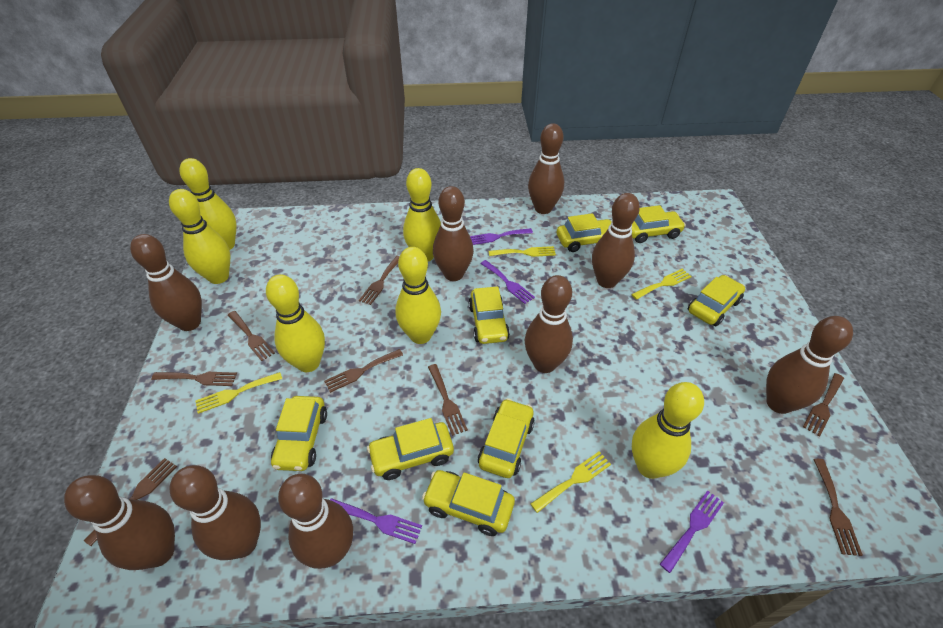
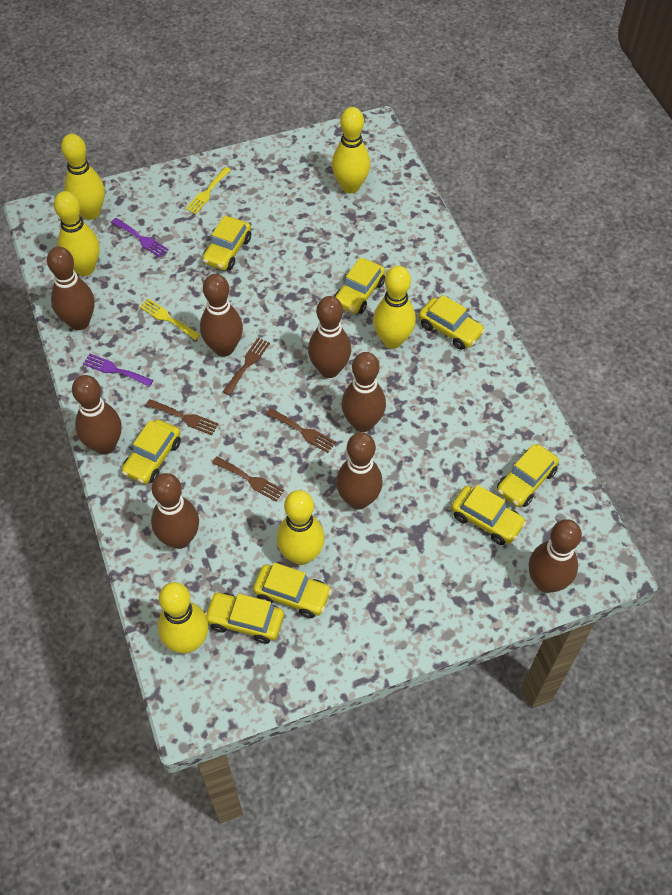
brown bowling pin: [64,475,175,570] [130,234,202,331] [169,465,261,560] [278,474,353,569] [433,186,474,281] [525,275,573,373] [528,123,564,214] [592,193,640,288] [766,316,853,414] = 9 -> [47,247,94,330] [72,375,121,455] [151,473,199,549] [200,274,243,357] [308,296,351,378] [336,432,383,510] [341,352,386,432] [529,519,582,593] = 8
brown fork: [84,458,177,546] [152,372,237,386] [228,311,275,361] [324,349,403,393] [359,256,400,305] [428,364,468,436] [803,373,844,436] [813,459,863,556] = 8 -> [146,399,219,435] [212,456,284,502] [223,338,270,395] [266,408,336,453] = 4
purple fork: [330,498,422,544] [470,228,533,245] [480,260,535,304] [660,490,724,573] = 4 -> [83,354,153,387] [111,218,169,258] = 2
yellow fork: [195,372,282,414] [489,246,556,257] [531,452,611,513] [631,269,692,300] = 4 -> [139,298,200,340] [185,167,231,214] = 2

